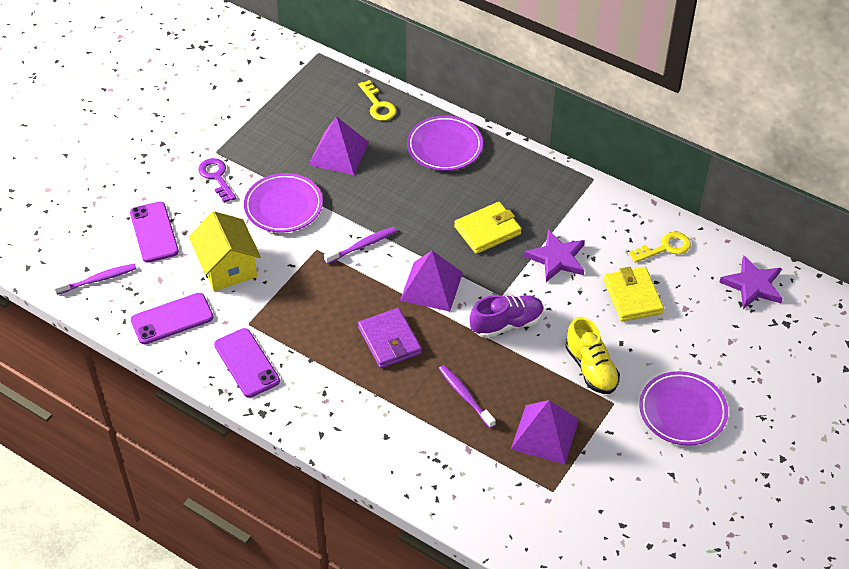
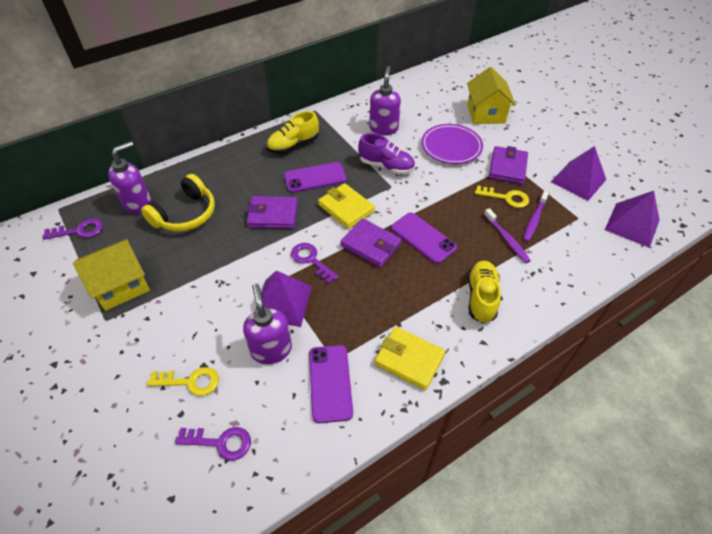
purple key: [198,158,236,203] = 1 -> [42,218,103,240] [175,427,251,461] [291,243,339,284] = 3
purple plate: [244,173,323,233] [407,115,483,171] [639,371,728,446] = 3 -> [421,124,483,164] = 1
purple soap dispenser: none = 0 -> [108,141,152,214] [243,284,292,364] [369,66,401,135] = 3
purple star: [524,230,585,282] [719,255,783,309] = 2 -> none = 0
purple toothbrush: [53,264,136,295] [324,227,397,264] [439,365,496,428] = 3 -> [484,208,531,263] [523,191,549,242] = 2
purple wallet: [358,308,422,368] = 1 -> [247,196,298,229] [341,218,402,267] [489,146,528,184] = 3
yellow headphones: none = 0 -> [141,174,215,231] = 1
yellow house: [189,211,261,291] = 1 -> [73,239,150,311] [467,67,516,124] = 2
yellow shoe: [565,317,620,394] = 1 -> [267,111,319,154] [468,261,501,323] = 2

